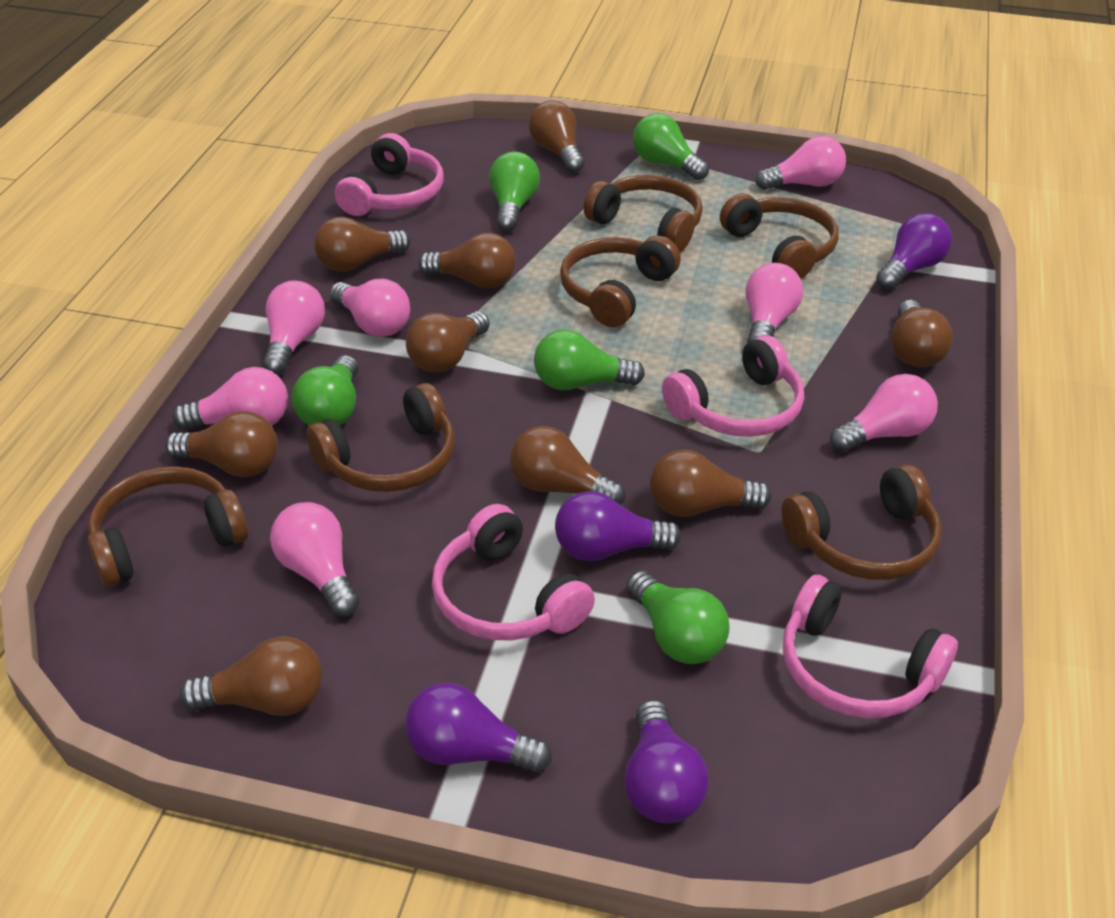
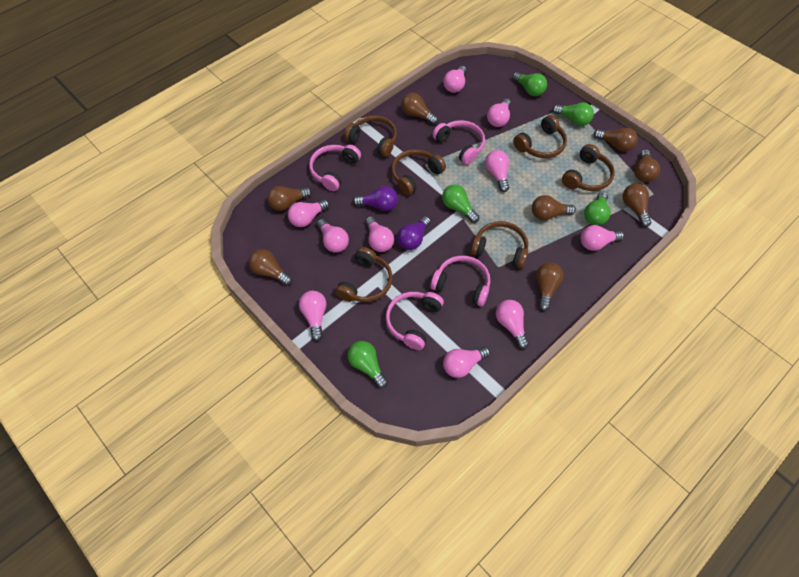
brown light bulb: [165,411,278,477] [180,636,322,716] [314,217,410,272] [406,311,490,373] [418,233,516,288] [510,426,625,505] [529,100,585,173] [650,450,772,517] [891,300,953,367] = 9 -> [249,249,292,286] [267,186,312,211] [401,93,438,125] [532,195,576,220] [536,263,563,311] [594,128,638,152] [623,183,651,227] [634,150,660,182] = 8
pink light bulb: [173,367,288,430] [263,280,325,375] [270,502,360,616] [329,279,410,337] [746,263,803,343] [755,136,846,190] [830,374,938,452] = 7 -> [288,199,329,227] [299,291,327,341] [317,219,349,253] [365,216,394,252] [443,66,466,93] [443,347,490,378] [485,150,509,192] [487,99,511,127] [496,300,529,349] [581,225,624,251] = 10
purple light bulb: [405,683,552,773] [555,491,681,561] [624,700,709,823] [876,213,952,290] = 4 -> [353,186,398,211] [397,216,431,250] = 2

